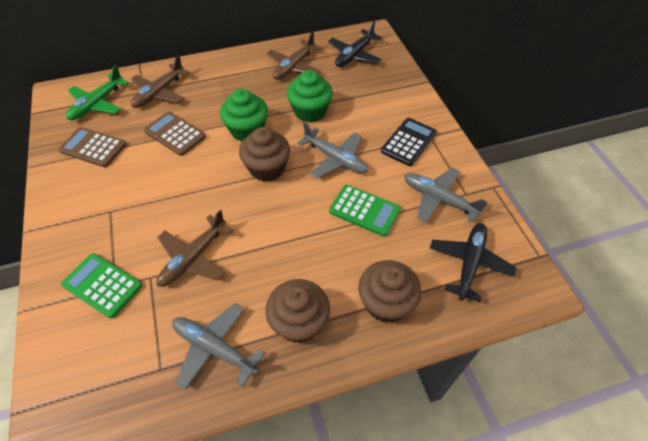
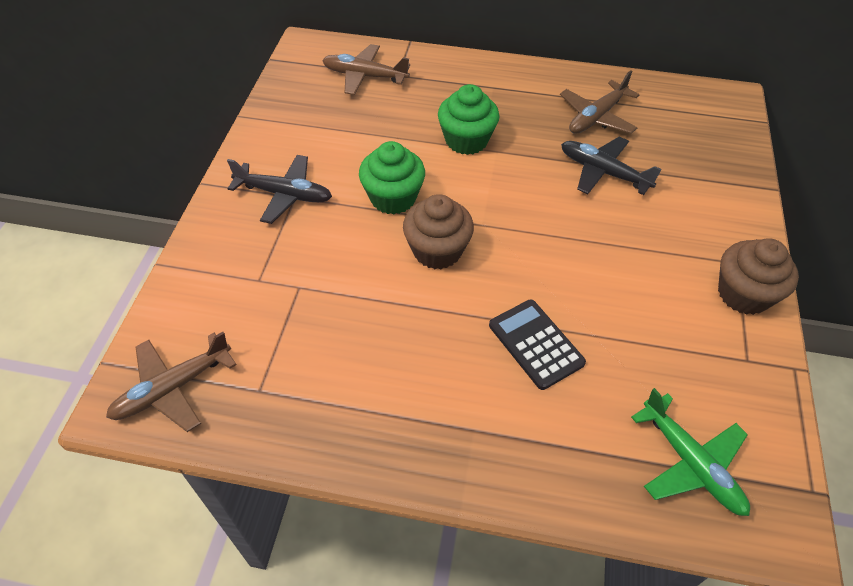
brown calculator: [58,127,126,167] [144,112,206,156] = 2 -> none = 0
brown cupcake: [239,127,290,182] [265,279,330,343] [358,260,422,323] = 3 -> [403,194,474,269] [718,238,799,315] = 2
green calculator: [61,253,142,318] [329,185,401,237] = 2 -> none = 0
grey plane: [172,303,265,390] [297,122,368,178] [404,168,488,223] = 3 -> none = 0

